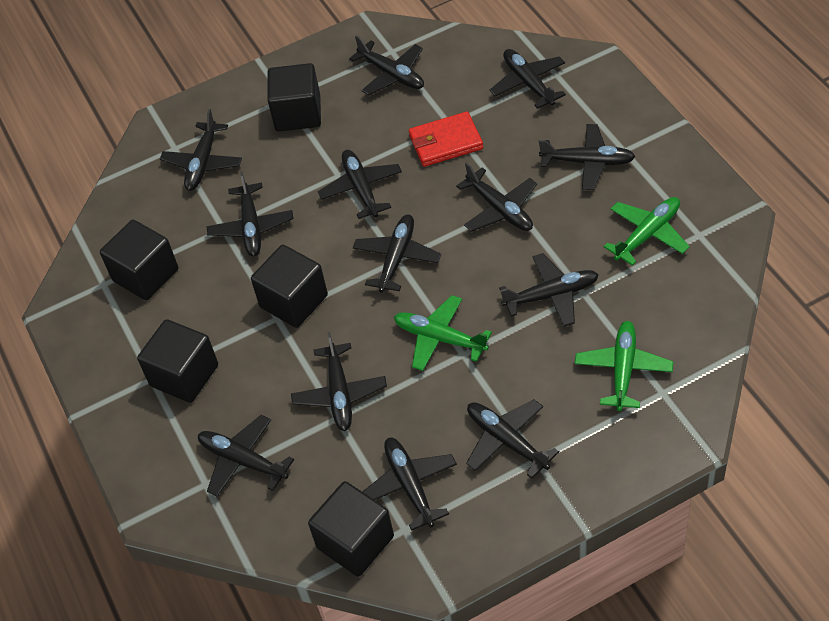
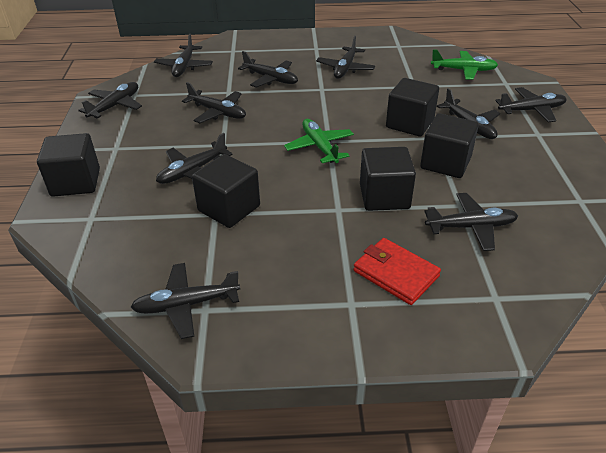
black plane: [160,109,242,191] [198,415,294,497] [207,171,294,257] [291,332,387,431] [317,150,402,219] [349,35,424,95] [353,214,441,293] [362,437,457,531] [456,162,537,232] [466,399,559,478] [490,49,566,109] [499,253,599,327] [539,124,636,190] = 13 -> [78,82,142,118] [131,263,240,339] [154,34,213,77] [156,133,233,184] [182,82,246,123] [238,51,298,88] [316,36,375,79] [424,193,518,251] [437,88,501,139] [495,87,567,122] = 10
green plane: [394,295,492,371] [575,321,673,411] [604,197,690,266] = 3 -> [284,119,354,163] [431,49,498,80] = 2

